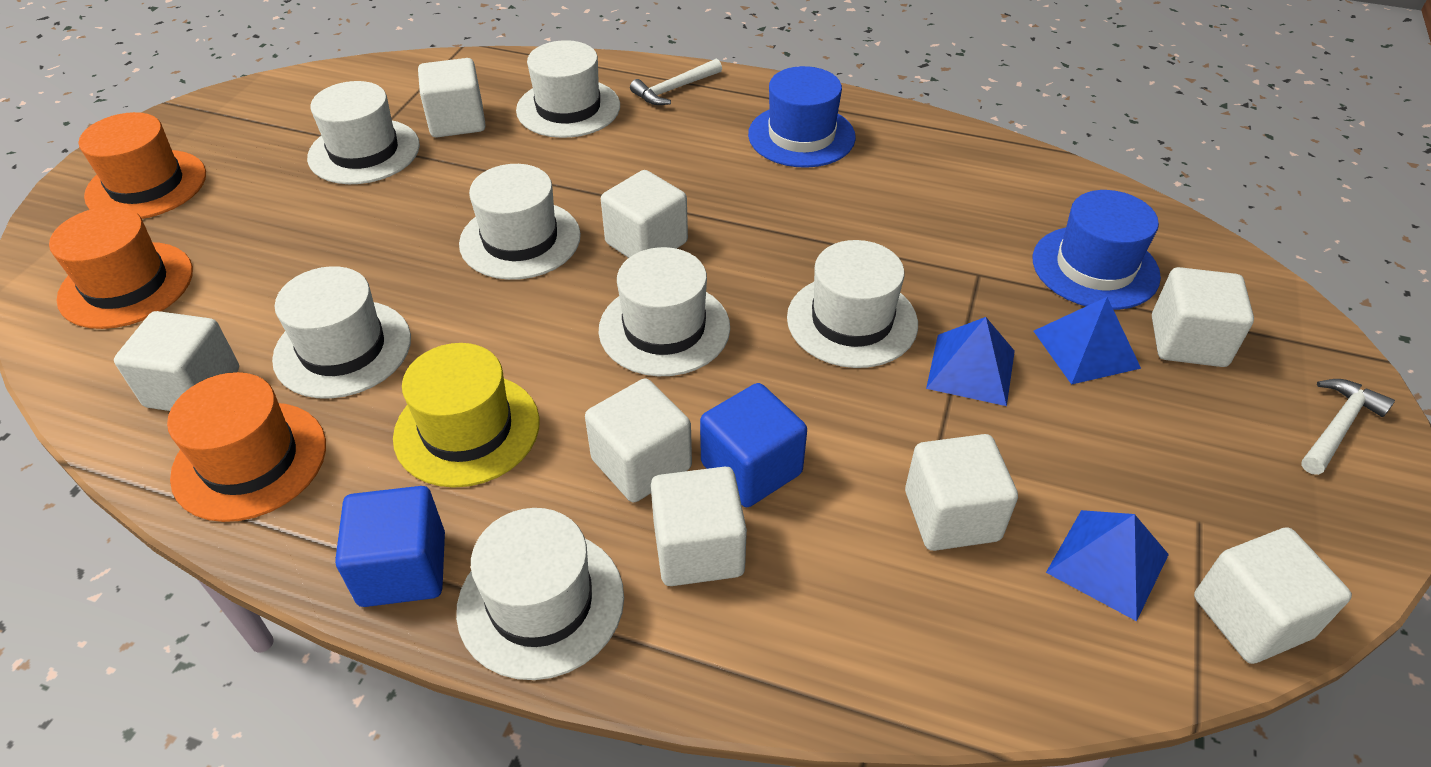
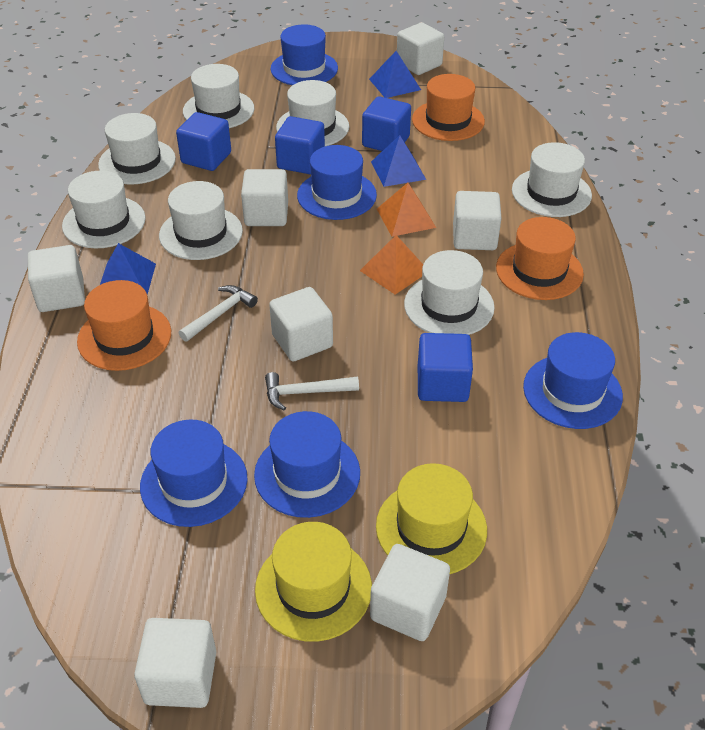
blue cube: [335,486,445,607] [700,383,807,507] = 2 -> [176,112,231,171] [275,116,325,174] [362,96,411,151] [418,333,473,402] = 4
blue hat: [748,66,856,168] [1033,190,1161,310] = 2 -> [140,420,248,527] [254,411,360,518] [270,24,338,85] [297,145,377,220] [523,332,623,429] = 5
orange pyramid: none = 0 -> [360,235,423,295] [377,183,436,237] = 2
white cube: [114,311,239,411] [418,58,486,138] [585,378,692,502] [601,170,688,258] [651,467,747,586] [905,434,1018,551] [1152,267,1254,367] [1194,527,1352,664] = 8 -> [28,245,85,312] [134,618,216,708] [241,169,288,226] [269,287,333,362] [370,544,450,641] [397,22,444,75] [453,191,501,250] = 7
yellow hat: [393,343,540,488] = 1 -> [255,522,372,642] [376,463,487,574] = 2

